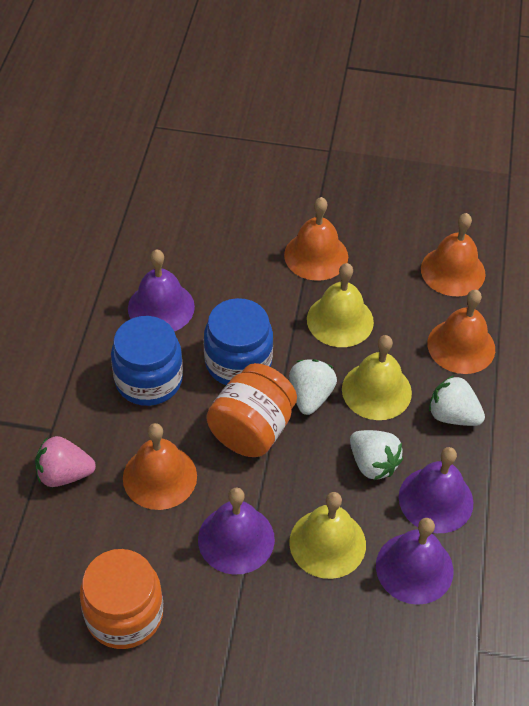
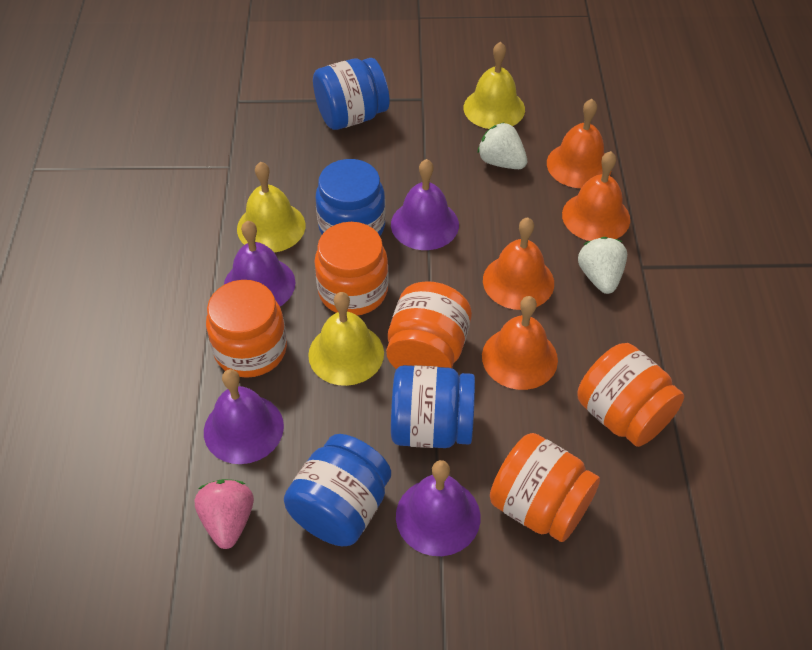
blue jar: [111,316,183,406] [204,298,273,385] = 2 -> [284,434,391,546] [313,58,389,130] [316,159,386,236] [391,365,475,448] = 4
orange jar: [80,549,163,649] [206,363,297,457] = 2 -> [206,280,287,378] [314,222,389,315] [386,281,472,369] [490,433,600,542] [578,343,684,447] = 5
white strawberry: [289,359,337,415] [350,430,403,480] [429,375,485,426] = 3 -> [477,122,527,169] [578,237,627,294] = 2

